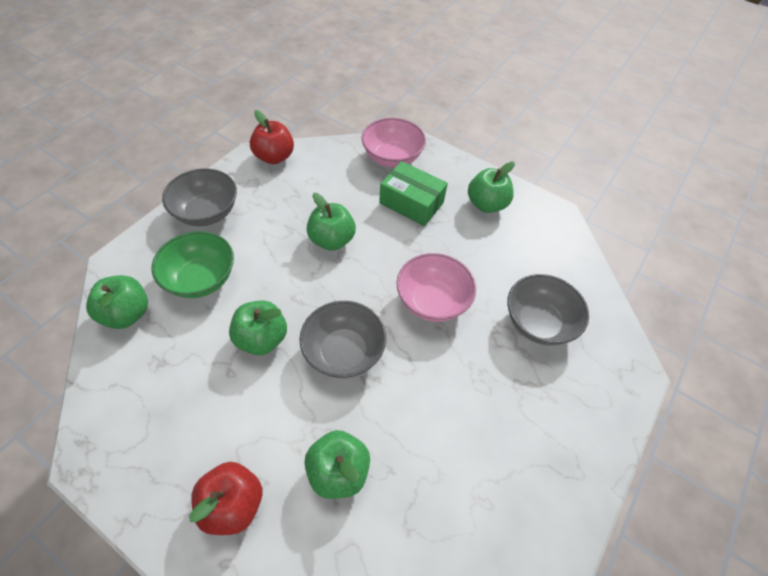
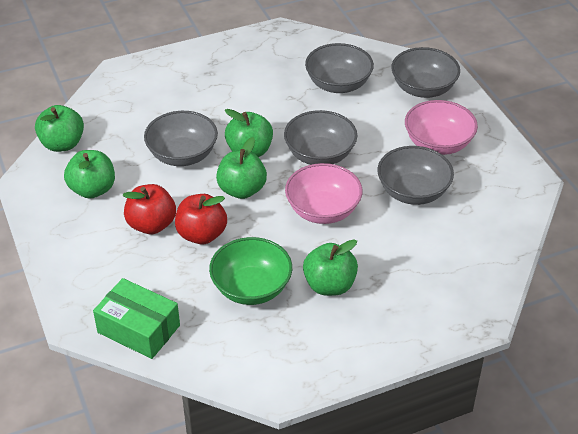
grey bowl: [162,168,237,226] [299,301,386,378] [507,274,589,345] = 3 -> [144,111,218,166] [284,110,357,165] [305,43,374,93] [377,146,454,205] [391,47,460,98] = 5

